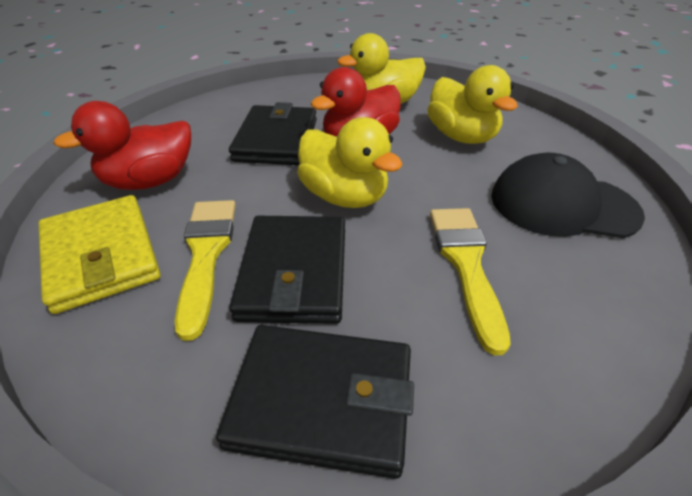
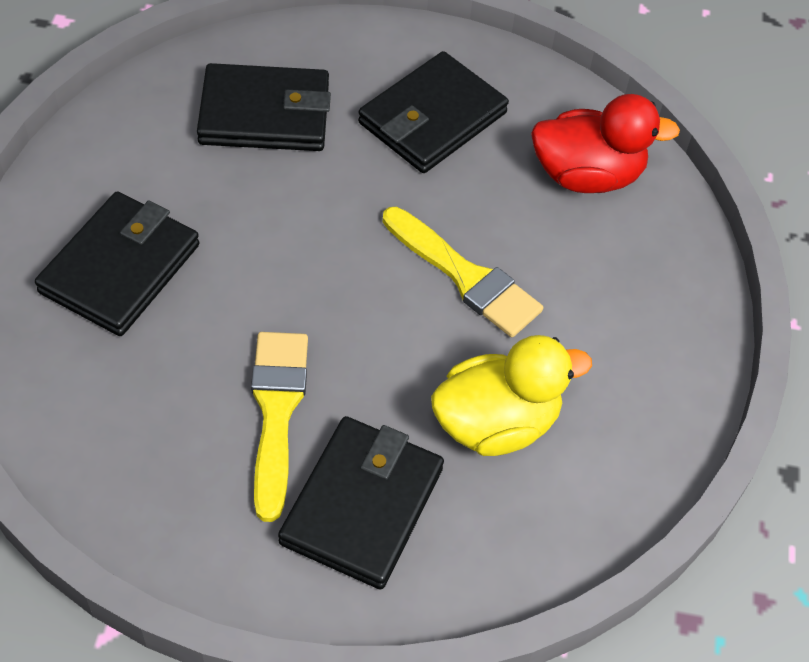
black cap: [491,152,645,238] = 1 -> none = 0
black wallet: [216,325,414,479] [229,102,317,165] [229,216,345,324] = 3 -> [35,191,199,336] [197,63,331,151] [278,416,444,590] [358,51,509,173] = 4
red duck: [53,101,191,190] [311,67,401,137] = 2 -> [531,94,680,193] = 1
yellow duck: [297,117,403,208] [337,33,426,104] [427,65,518,144] = 3 -> [431,335,592,456] = 1
yellow wallet: [39,195,161,314] = 1 -> none = 0

